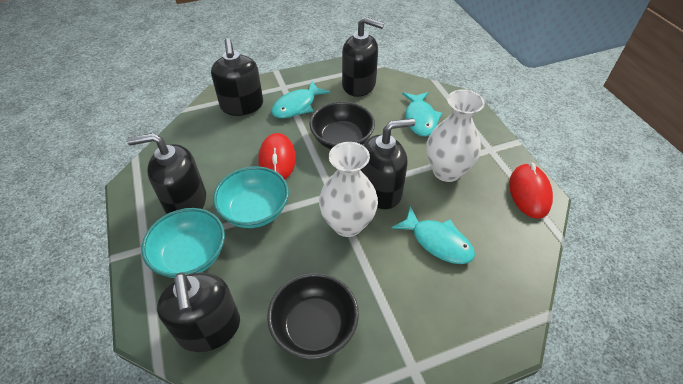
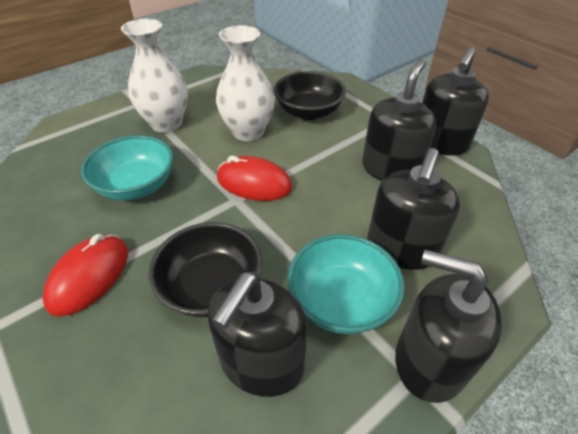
turquoise fish: [272,81,330,118] [392,206,475,264] [402,92,442,137] = 3 -> none = 0

